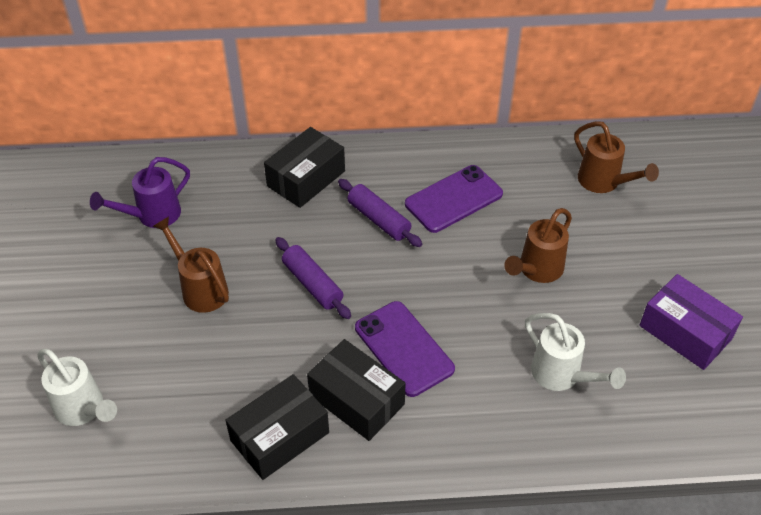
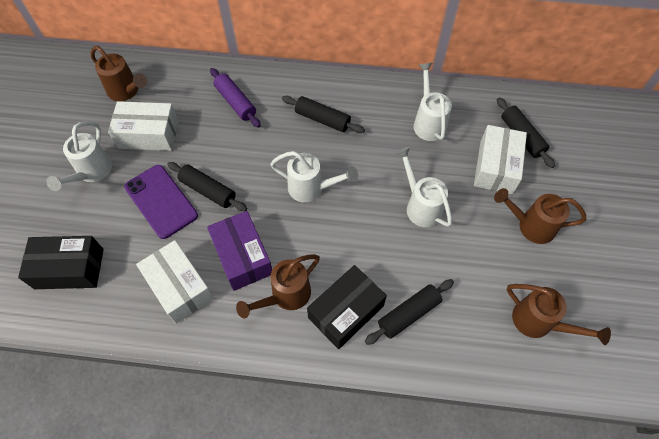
black box: [225,374,329,480] [264,127,345,208] [307,339,406,441] = 3 -> [18,236,104,289] [307,265,387,349] = 2
black rolling pin: none = 0 -> [167,162,247,211] [282,96,365,133] [365,279,454,345] [497,97,555,168] = 4
brown watering can: [152,217,229,313] [504,208,572,283] [574,121,659,193] = 3 -> [91,46,147,101] [236,254,320,318] [494,188,586,244] [507,284,611,345] = 4
purple phone: [355,301,455,397] [405,165,503,233] = 2 -> [124,165,198,239] = 1
purple rolling pin: [275,237,351,319] [338,179,422,247] = 2 -> [210,68,261,128] = 1
purple watering can: [90,157,190,228] = 1 -> none = 0
white box: none = 0 -> [108,101,178,151] [136,240,214,324] [474,125,527,194] = 3
white watering can: [37,349,117,426] [525,313,626,391] = 2 -> [46,121,112,191] [270,151,358,203] [395,147,452,227] [413,63,452,141] = 4

